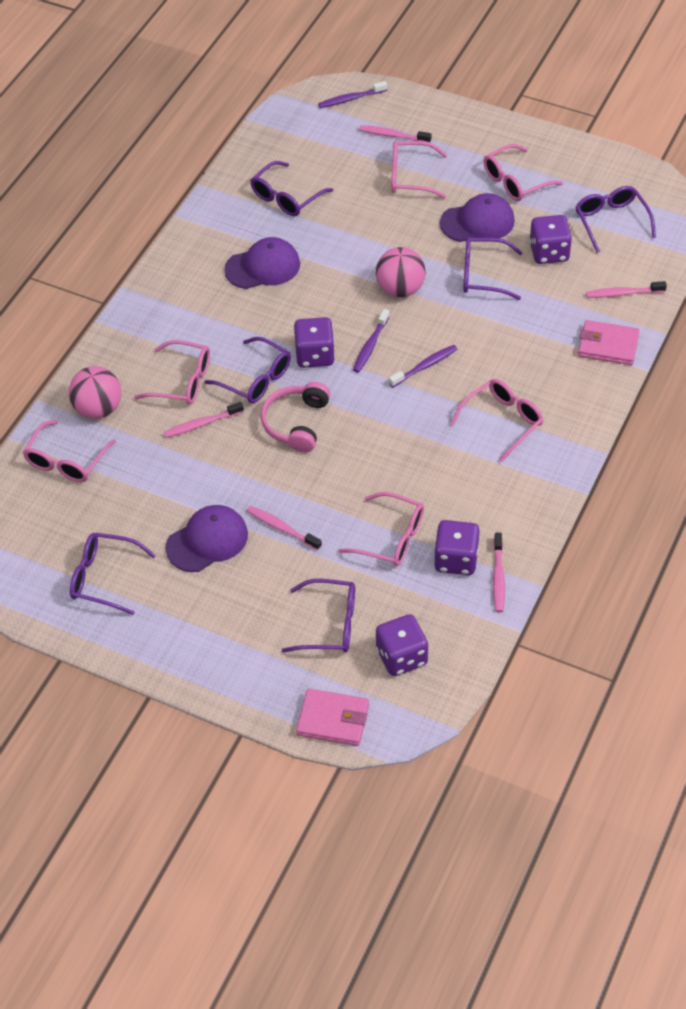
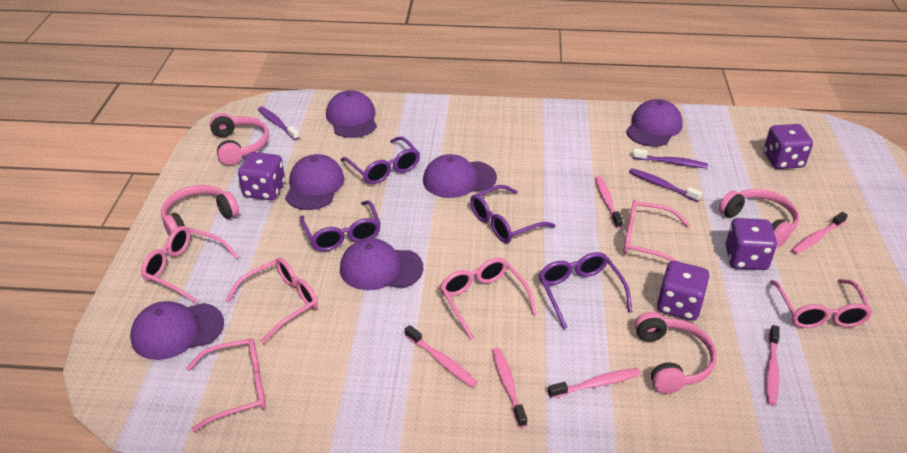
pink ball: [69,366,121,419] [376,247,426,297] = 2 -> none = 0
pink headphones: [261,382,330,453] = 1 -> [161,185,239,236] [210,113,269,165] [635,312,717,394] [719,189,799,247] = 4
pink toothbrush: [164,402,244,438] [247,506,322,550] [359,125,432,143] [493,533,505,613] [586,281,667,298] = 5 -> [405,325,477,387] [492,347,527,428] [548,368,641,399] [595,176,623,229] [765,325,780,405] [791,212,848,254] = 6
pink wallet: [296,689,369,746] [578,320,640,365] = 2 -> none = 0
purple cap: [165,505,248,572] [224,237,300,289] [440,193,515,242] = 3 -> [130,301,224,360] [285,154,345,210] [326,90,377,138] [340,238,423,290] [423,154,497,198] [626,99,683,147] = 6
purple glasses: [70,533,156,615] [204,337,291,404] [250,161,333,216] [282,579,355,653] [463,237,523,300] [576,186,656,253] = 6 -> [299,200,381,251] [340,136,420,184] [470,185,555,243] [539,252,632,329] = 4

